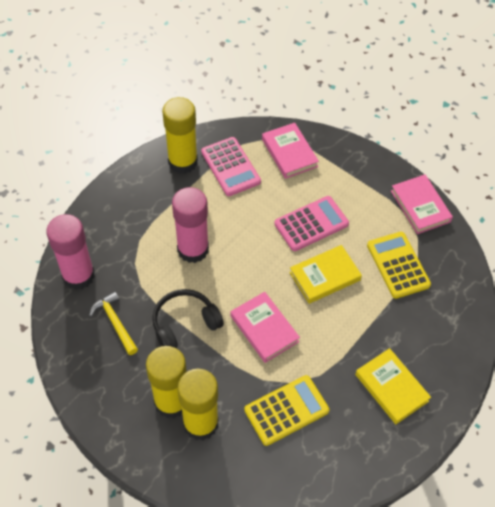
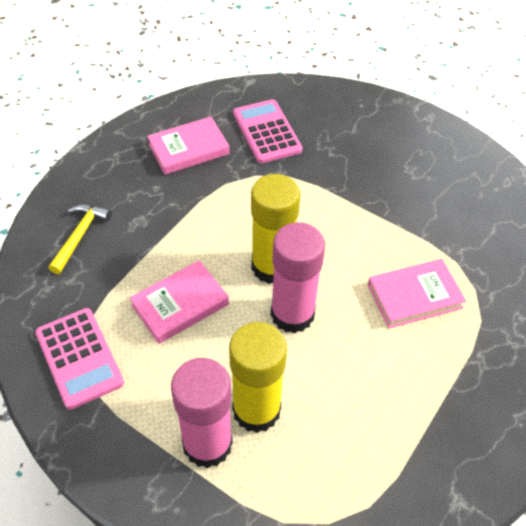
black headphones: [152,289,224,348] = 1 -> none = 0
yellow book: [289,245,362,304] [355,348,431,424] = 2 -> none = 0
yellow calculator: [244,375,329,446] [367,232,431,299] = 2 -> none = 0
yellow glue stick: [146,346,187,418] [162,97,198,174] [177,369,219,440] = 3 -> [229,322,287,433] [251,174,300,284] = 2

